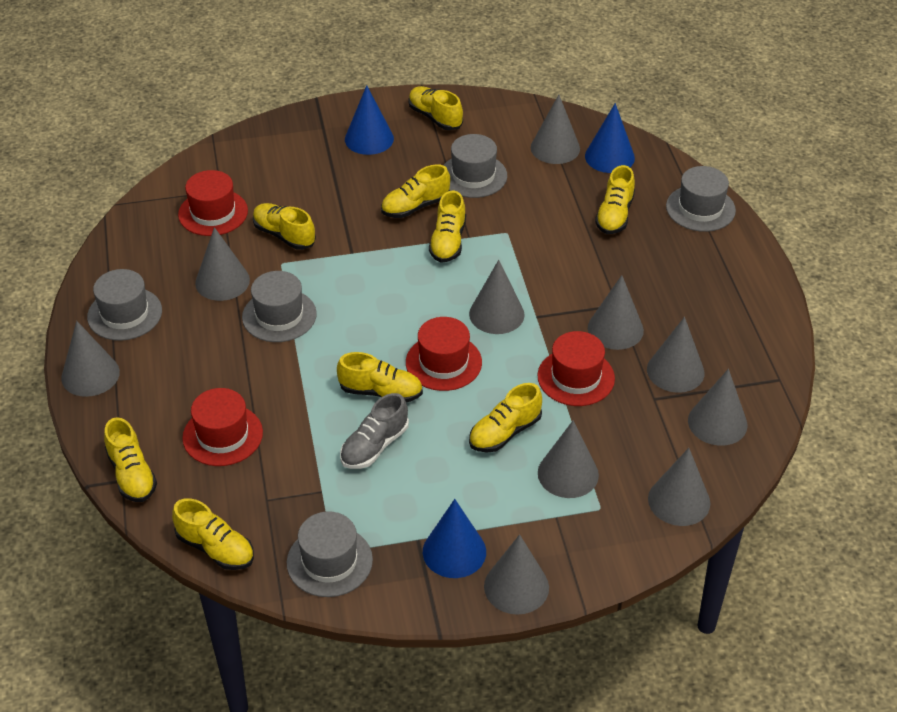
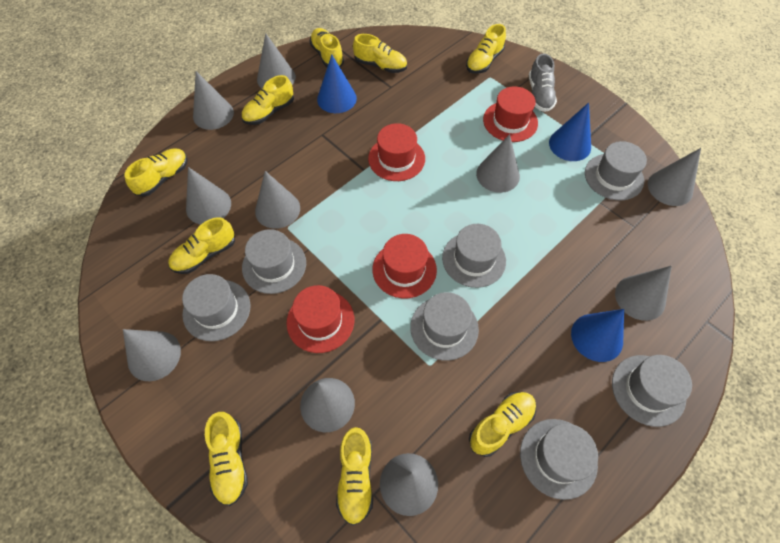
grey hat: [87,269,162,341] [242,271,317,342] [287,511,373,597] [444,134,507,198] [666,166,736,232] = 5 -> [182,274,250,341] [242,229,306,294] [410,292,479,361] [442,224,506,288] [520,419,598,500] [585,141,647,200] [612,355,692,427] = 7

